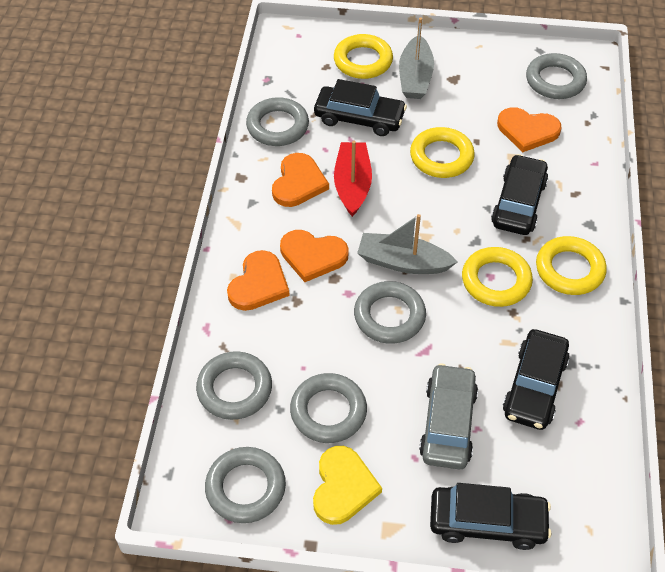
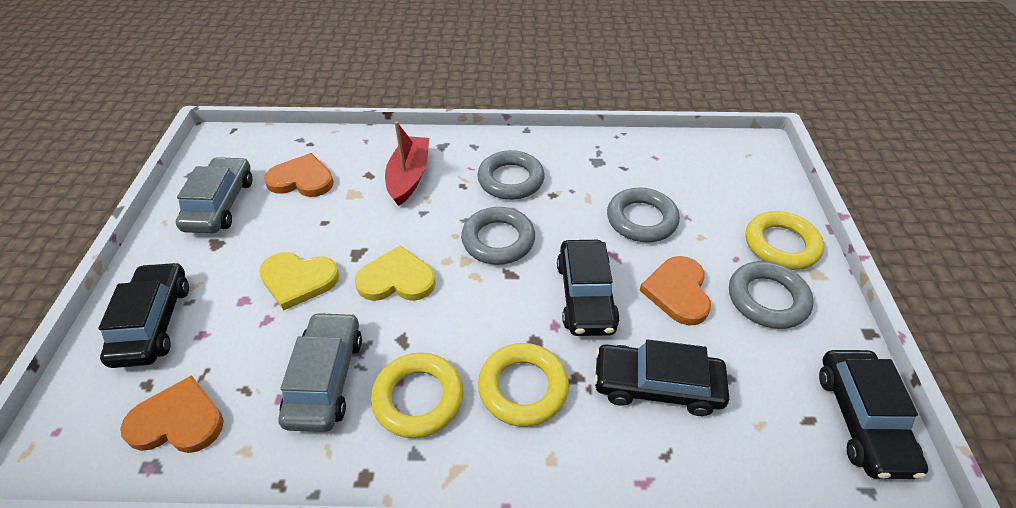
grey boat: [357,214,458,274] [399,18,434,99] = 2 -> none = 0
grey car: [419,363,478,469] = 1 -> [176,157,252,233] [278,312,362,432] = 2
grey ring: [196,351,272,420] [205,447,286,523] [246,97,309,146] [290,373,367,443] [354,281,426,344] [526,53,587,99] = 6 -> [461,207,535,265] [477,150,545,200] [607,187,680,242] [729,261,814,329] = 4
orange heart: [227,250,290,311] [272,153,329,207] [280,230,349,282] [497,107,561,152] = 4 -> [120,375,224,453] [264,153,334,197] [639,256,711,326] = 3
yellow heart: [313,446,382,525] = 1 -> [259,252,340,311] [355,245,436,301] = 2
yellow ring: [334,34,393,79] [410,127,475,178] [462,247,533,307] [536,236,607,295] = 4 -> [371,352,464,438] [478,343,569,427] [746,211,824,270] = 3

